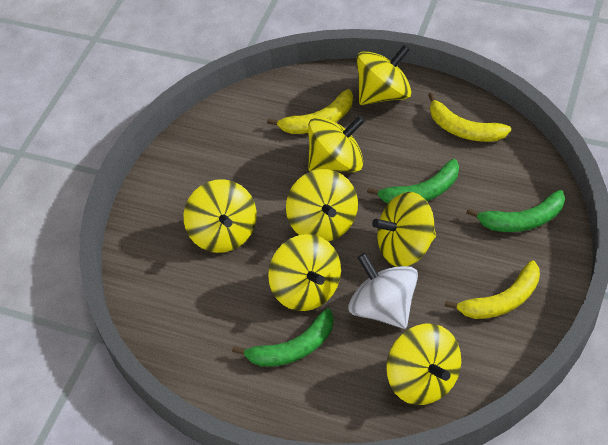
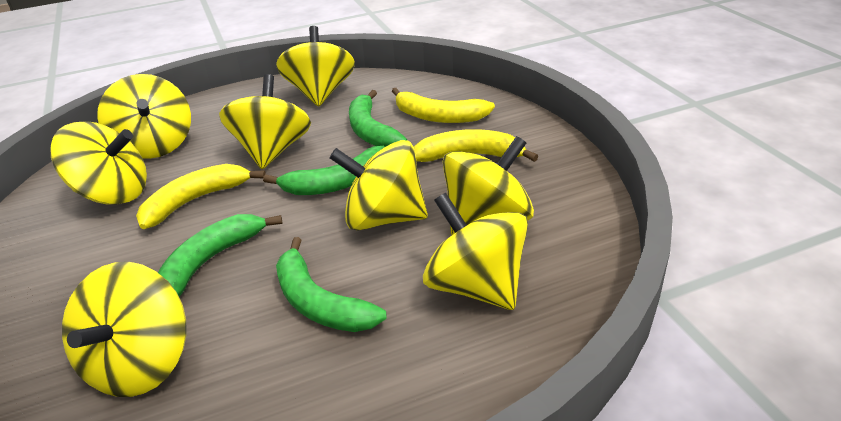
green banana: [232,309,334,367] [367,159,459,203] [466,190,565,232] = 3 -> [158,214,282,297] [263,146,385,195] [276,237,387,332] [349,90,407,147] = 4
white spinning top: [348,253,418,329] = 1 -> none = 0
yellow spinning top: [184,179,257,253] [268,234,341,311] [286,169,358,241] [308,116,365,172] [357,45,411,105] [372,192,436,267] [386,323,461,405] = 7 -> [50,121,147,205] [62,262,187,397] [98,74,191,159] [219,74,311,169] [276,26,355,107] [329,140,428,231] [423,193,528,310] [443,136,534,235] = 8

